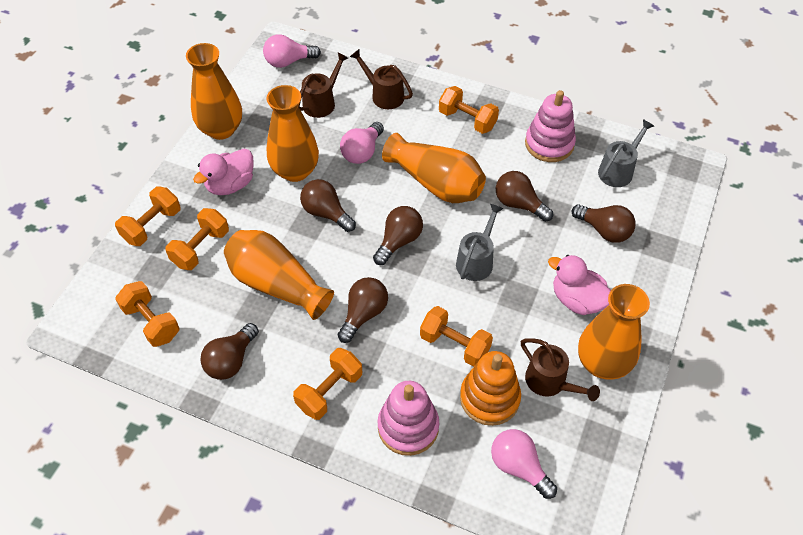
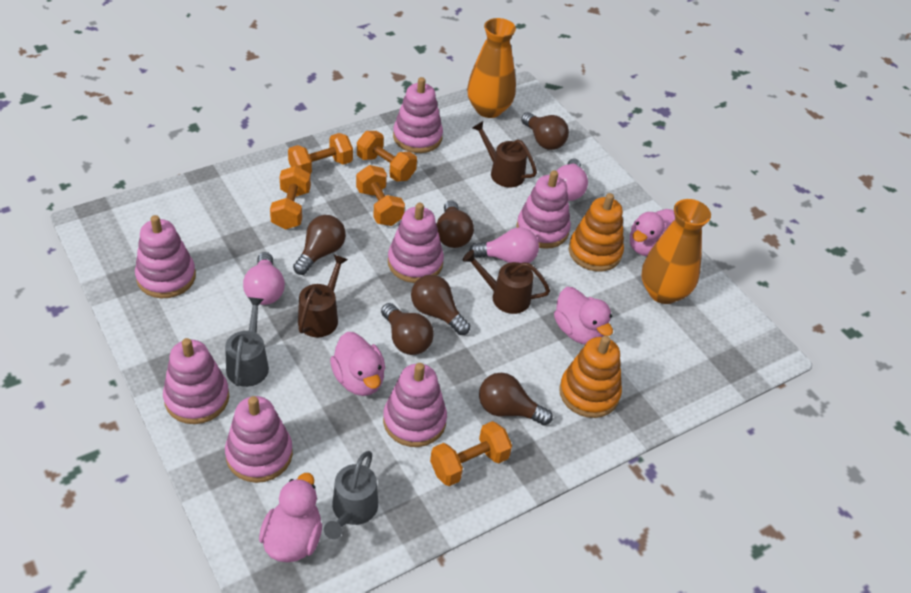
orange dumbbell: [115,187,181,246] [115,281,180,347] [166,208,229,270] [293,348,362,420] [420,306,493,367] [439,86,499,134] = 6 -> [270,166,311,230] [288,133,353,174] [356,165,405,226] [357,131,417,182] [430,421,512,486] = 5
orange stacking toy: [460,351,521,426] = 1 -> [559,335,622,418] [569,193,624,272] = 2
orange vase: [186,43,242,140] [224,230,334,320] [267,85,319,182] [382,133,486,203] [578,284,650,380] = 5 -> [467,18,516,118] [641,199,711,304] = 2
pink duck: [193,149,254,195] [548,255,611,315] = 2 -> [259,473,322,562] [330,332,385,396] [554,287,613,344] [630,209,675,256] = 4
pink stacking toy: [378,381,439,456] [525,90,576,162] = 2 -> [135,215,196,298] [163,338,229,424] [225,396,293,483] [383,363,447,447] [388,203,444,283] [393,77,443,153] [516,170,571,249] = 7

